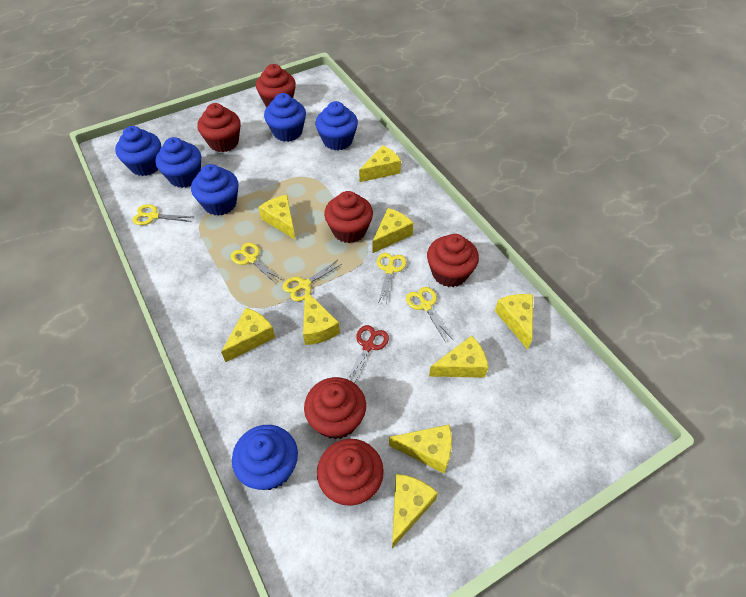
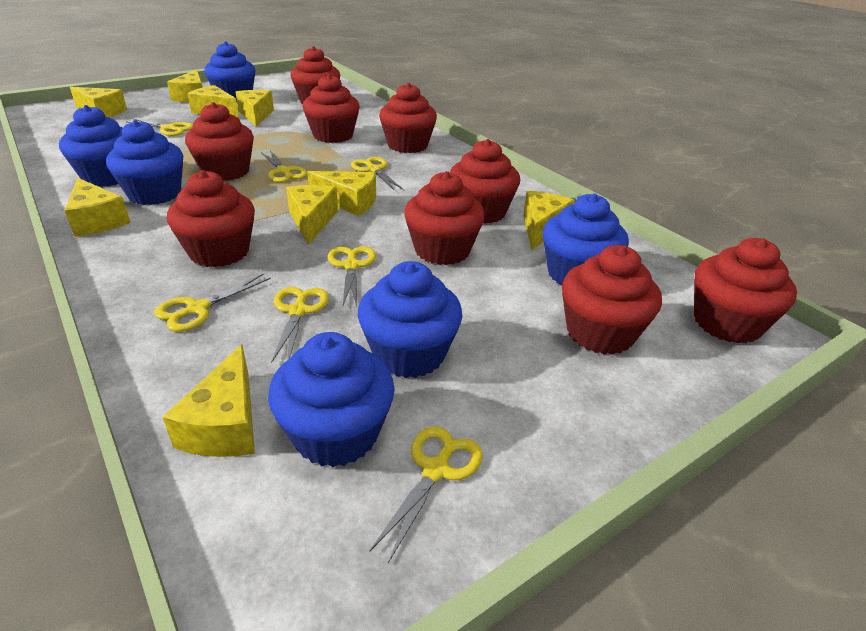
red cupcake: [197,103,241,152] [256,64,296,107] [304,377,366,439] [317,439,384,506] [324,191,373,243] [427,234,479,287] = 6 -> [167,170,255,267] [185,102,254,181] [290,46,340,104] [303,74,360,143] [379,83,437,153] [404,171,485,265] [450,139,520,224] [562,245,662,355] [694,238,797,344] = 9
red scissors: [347,325,389,383] = 1 -> none = 0
yellow scissors: [133,204,191,225] [231,243,282,283] [283,260,342,301] [377,253,406,304] [406,287,453,341] = 5 -> [127,118,193,136] [154,274,271,332] [261,150,307,182] [272,287,329,362] [327,246,376,307] [351,157,403,190] [369,426,483,563] = 7

